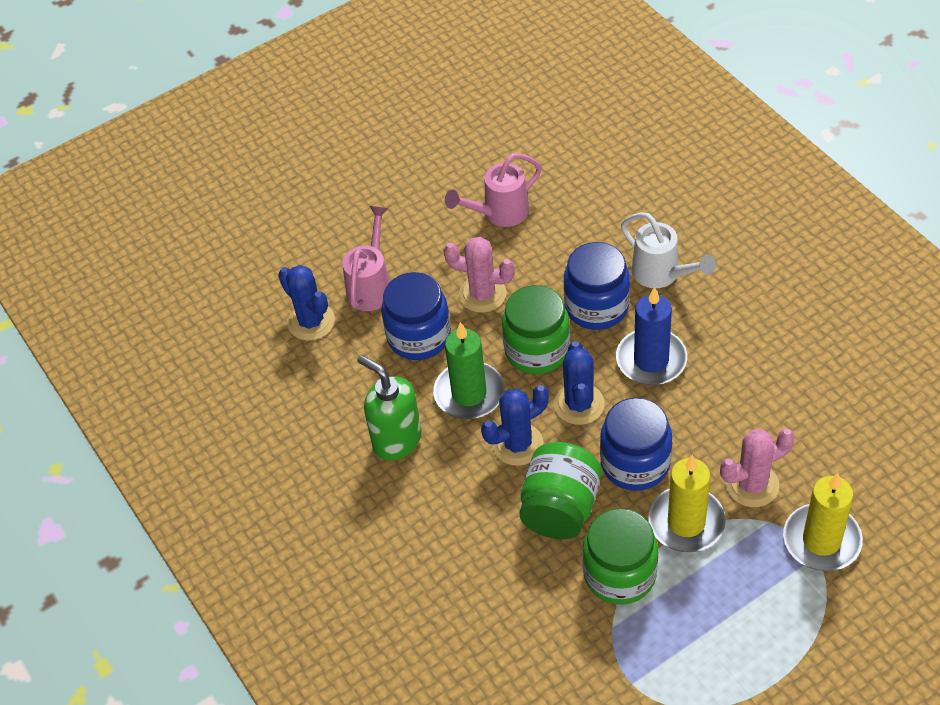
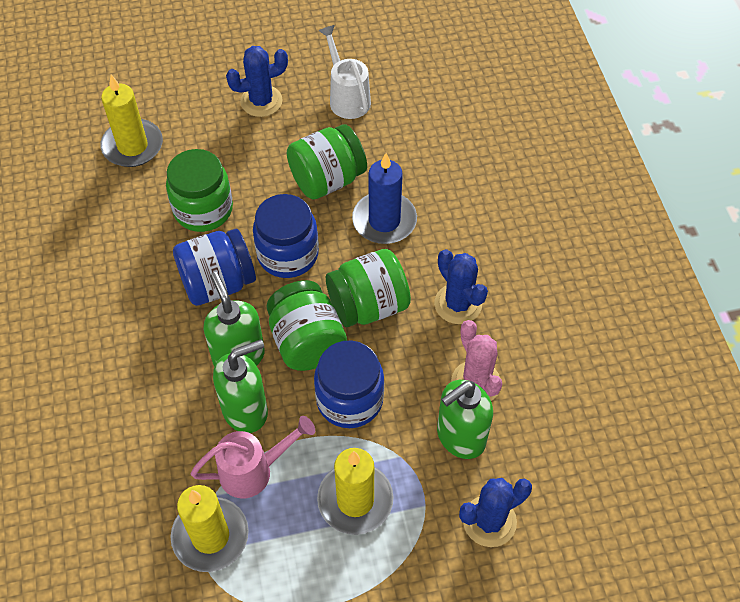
green candle: [433,322,504,419] = 1 -> none = 0
green jar: [502,285,570,374] [520,442,601,539] [582,508,658,605] = 3 -> [166,149,233,232] [266,280,347,371] [287,124,367,199] [326,249,411,327] = 4
green soap dispenser: [357,355,422,461] = 1 -> [203,272,265,367] [213,339,268,433] [437,380,493,459] = 3
pink cactus: [443,237,515,313] [720,429,795,507] = 2 -> [451,320,502,401] = 1
pink watering can: [342,206,390,311] [445,153,542,227] = 2 -> [191,416,315,498] = 1
yellow candle: [648,455,726,552] [783,473,863,571] = 2 -> [100,75,163,167] [171,485,249,572] [317,448,394,535] = 3

